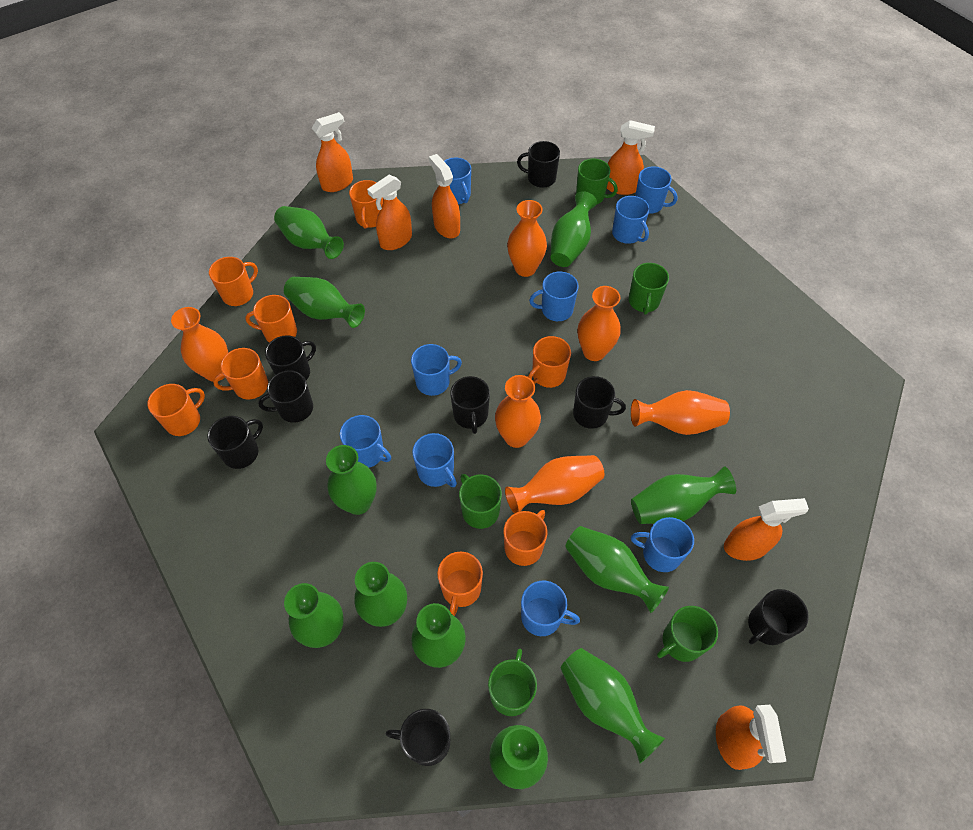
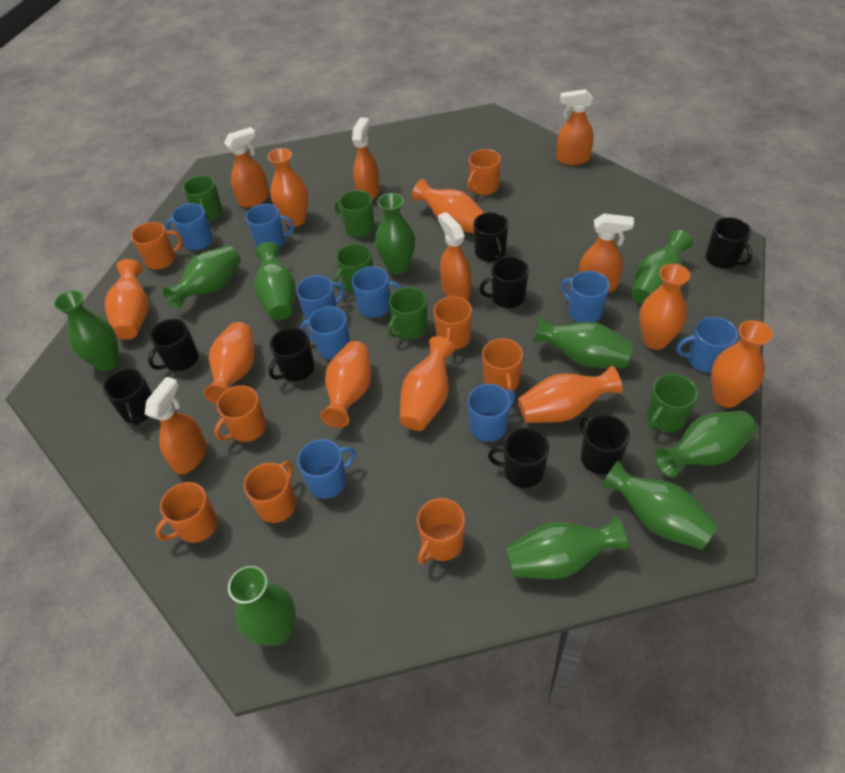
green vase: [274,206,344,259] [284,277,365,328] [284,583,344,648] [326,445,377,515] [354,562,407,627] [411,603,466,668] [490,725,548,789] [551,191,597,267] [561,648,665,763] [565,526,669,613] [631,466,736,524] = 11 -> [54,290,119,371] [163,246,241,309] [228,566,296,646] [254,242,296,320] [375,193,415,274] [506,517,628,579] [533,316,633,368] [601,460,718,550] [632,230,693,305] [655,411,756,478] = 10
orange vase: [171,307,228,382] [495,375,541,448] [505,455,604,514] [507,200,547,277] [578,286,621,361] [631,390,730,435] = 6 -> [105,259,149,340] [204,322,255,404] [268,148,309,227] [320,341,371,428] [400,336,456,431] [412,179,484,233] [518,366,622,423] [639,264,690,350] [711,320,773,408] = 9

